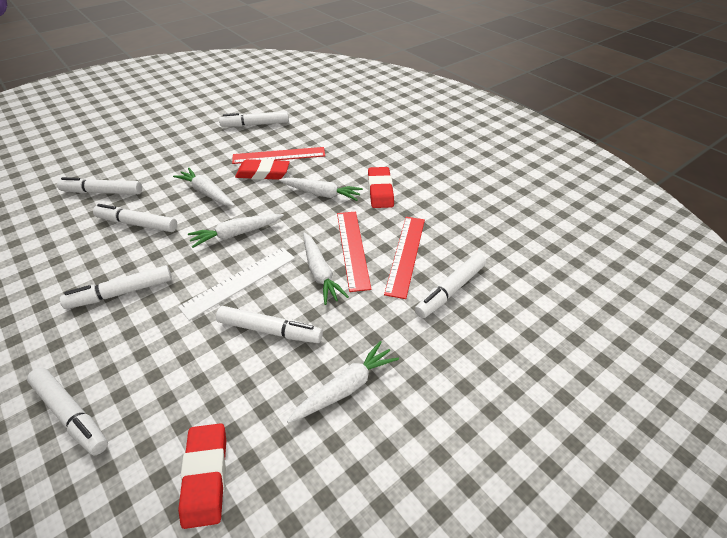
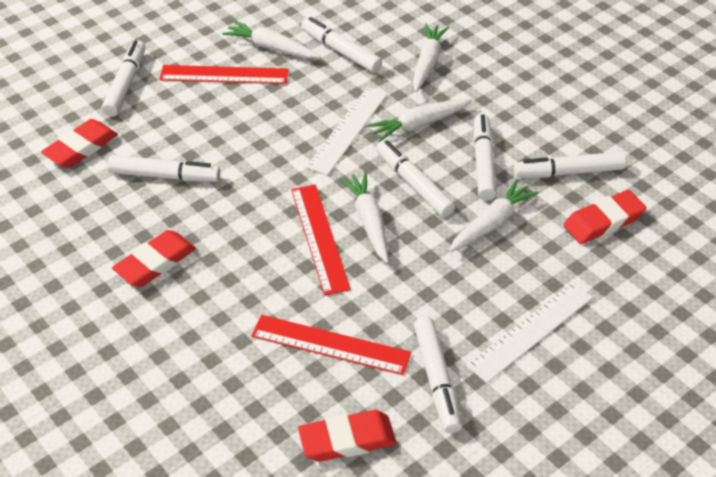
red eraser: [178,423,226,529] [235,159,290,180] [368,167,394,208] = 3 -> [41,119,118,168] [112,230,196,287] [298,410,397,462] [564,190,646,244] = 4
white ruler: [178,248,295,321] = 1 -> [306,87,388,175] [466,282,593,383] = 2

